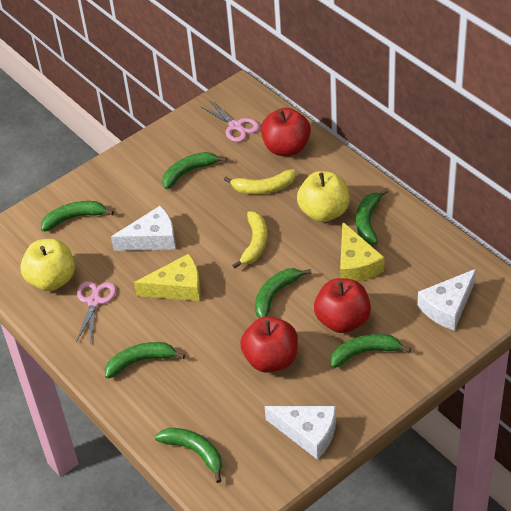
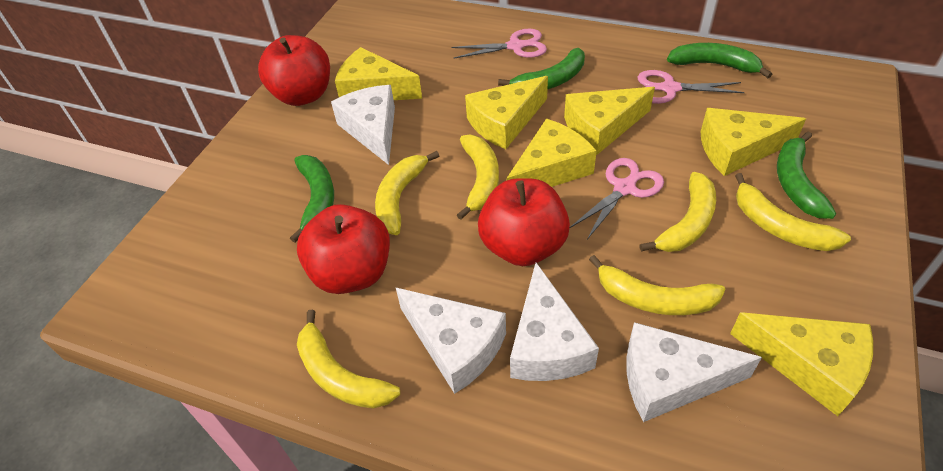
green banana: [41,201,114,232] [105,342,185,379] [155,428,222,483] [162,152,227,189] [255,268,311,318] [330,334,411,368] [356,189,388,245] = 7 -> [290,155,334,243] [498,48,585,89] [667,43,772,78] [777,132,836,219] = 4
pink scissors: [76,281,116,342] [200,100,259,142] = 2 -> [452,29,547,59] [569,158,664,240] [638,70,745,104] = 3
white cheese: [111,205,176,251] [264,406,336,460] [417,269,476,330] = 3 -> [331,85,395,165] [396,288,506,394] [510,263,599,381] [626,322,762,422] = 4
yellow apple: [20,239,75,291] [297,171,350,222] = 2 -> none = 0
yellow banana: [224,169,296,194] [232,211,267,269] = 2 -> [297,310,400,408] [375,151,439,235] [457,134,499,220] [589,255,726,315] [639,172,716,252] [735,173,851,251] = 6
yellow cheese: [134,254,201,301] [340,221,384,282] = 2 -> [335,47,422,100] [465,76,548,149] [506,119,597,187] [564,87,655,155] [701,108,806,176] [730,313,873,416] = 6

